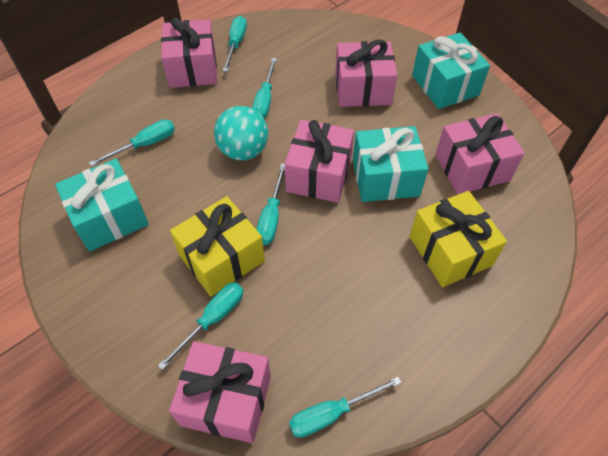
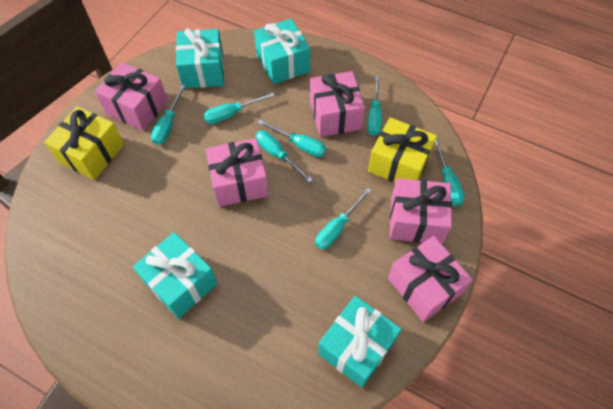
turquoise ball: [214,106,268,160] = 1 -> none = 0
turquoise gift: [55,159,149,251] [353,126,429,202] [412,33,490,109] = 3 -> [133,232,218,319] [176,28,224,89] [254,18,310,84] [318,296,401,388] = 4
turquoise screwdriver: [89,120,175,167] [158,282,243,370] [223,16,247,72] [252,58,277,118] [256,164,285,245] [289,377,401,438] = 6 -> [151,85,186,145] [204,92,275,124] [255,130,313,182] [258,120,327,157] [315,188,371,250] [367,75,382,136] [435,138,465,206] = 7

